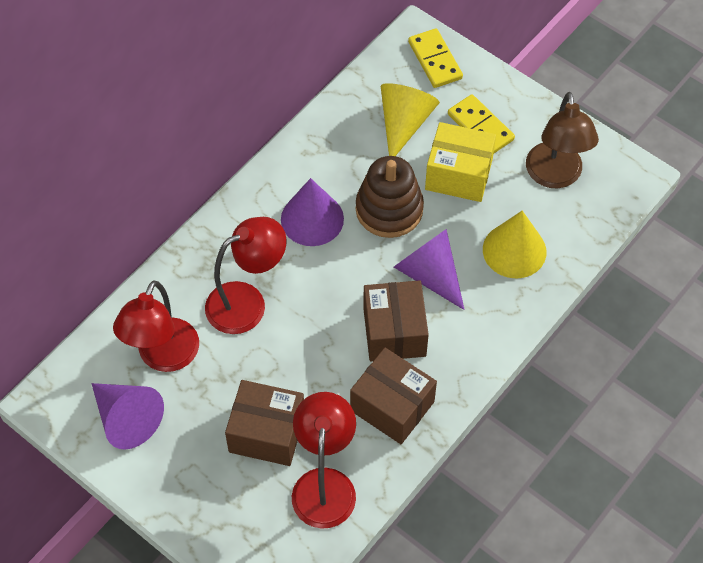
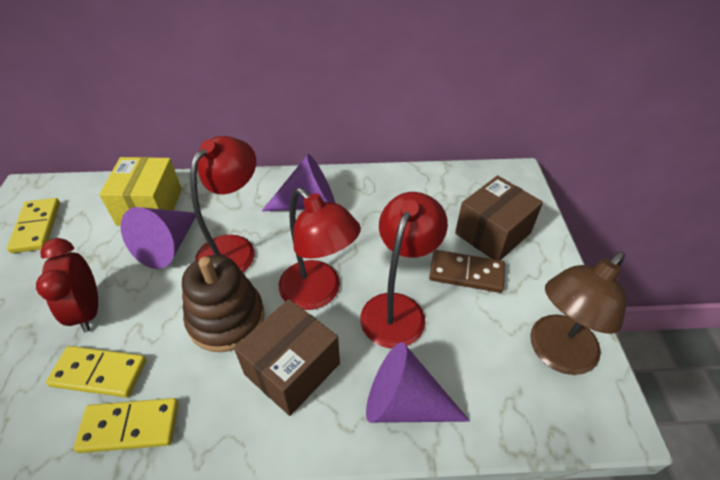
brown box: [225,380,304,466] [350,348,437,444] [363,280,429,362] = 3 -> [234,299,340,416] [455,175,543,260] = 2
brown domino: none = 0 -> [429,250,505,293] = 1
red clock: none = 0 -> [36,238,98,332] = 1
yellow cone: [381,83,440,156] [483,211,546,278] = 2 -> none = 0
yellow domino: [408,28,463,88] [448,94,515,154] = 2 -> [7,198,60,253] [46,346,146,398] [74,398,179,453] = 3

